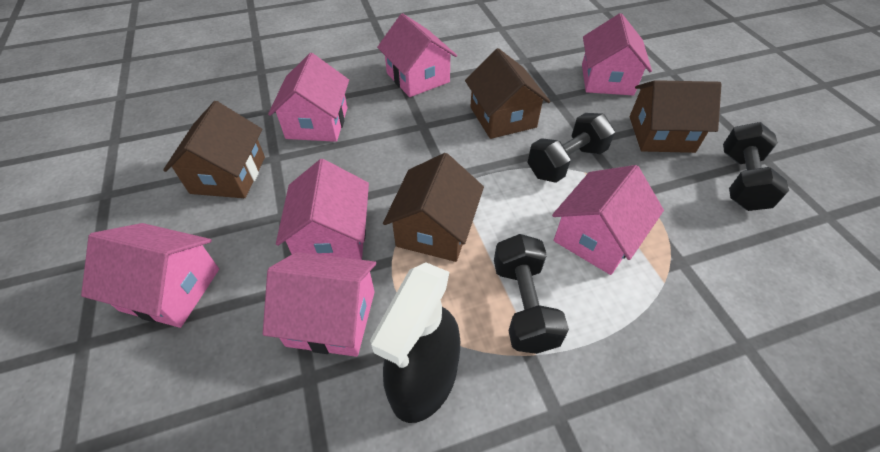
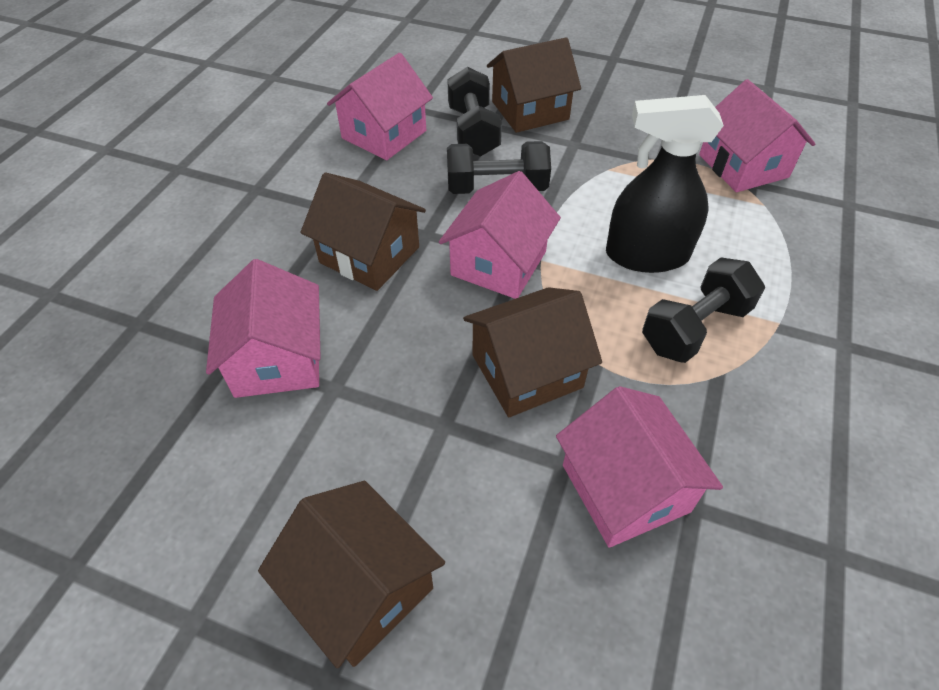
pink house: [81,223,219,328] [263,252,376,357] [268,53,349,142] [276,159,369,260] [377,13,457,97] [552,165,664,275] [582,13,652,95] = 7 -> [206,259,321,398] [327,53,433,160] [439,171,561,299] [556,386,723,548] [699,79,815,192] = 5

